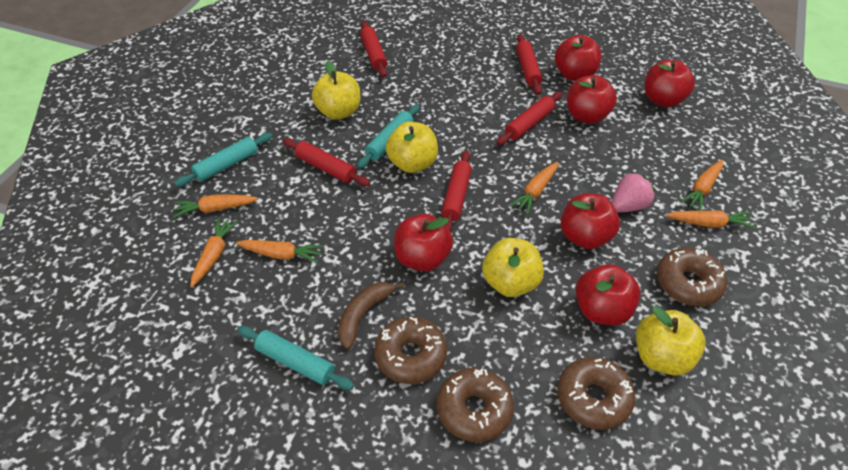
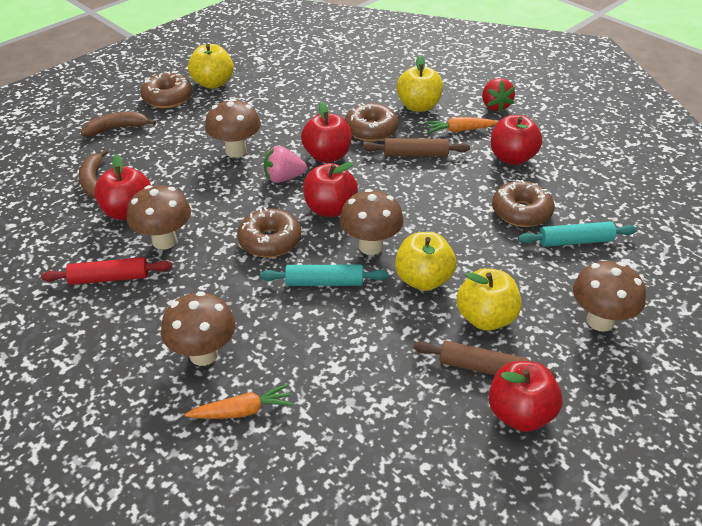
brown banana: [338,282,405,349] = 1 -> [79,149,108,199] [81,112,156,137] = 2
brown mushroom: none = 0 -> [127,185,191,250] [161,291,236,366] [205,99,261,157] [340,189,404,255] [573,261,646,332] = 5
brown rolling pin: none = 0 -> [363,138,470,156] [414,341,556,379] = 2
orange carrot: [173,194,258,218] [190,217,239,287] [236,240,323,263] [509,162,558,215] [666,210,755,229] [680,160,723,211] = 6 -> [184,384,294,419] [425,117,498,133] = 2
red apple: [394,214,453,271] [555,35,602,81] [561,193,620,249] [567,75,617,124] [576,264,641,326] [645,60,695,107] = 6 -> [94,154,151,220] [301,101,352,163] [303,162,358,217] [489,361,563,432] [491,115,542,165] = 5
red rolling pin: [283,138,370,186] [360,21,387,77] [441,150,472,232] [497,92,562,145] [516,34,543,95] = 5 -> [41,257,172,285] = 1
red strawberry: none = 0 -> [482,78,515,112] = 1
turquoise rolling pin: [174,133,273,187] [237,326,354,390] [357,104,420,169] = 3 -> [260,265,388,286] [518,222,637,247] = 2

